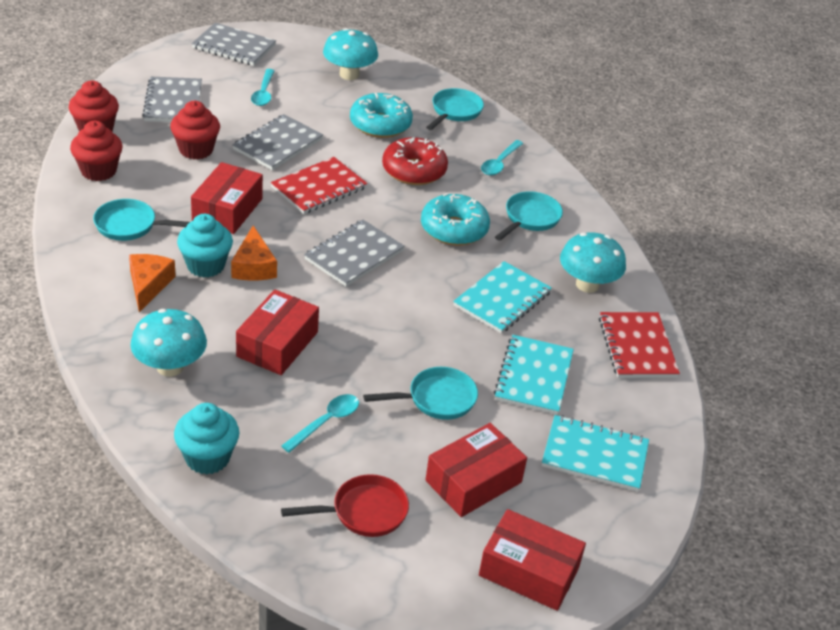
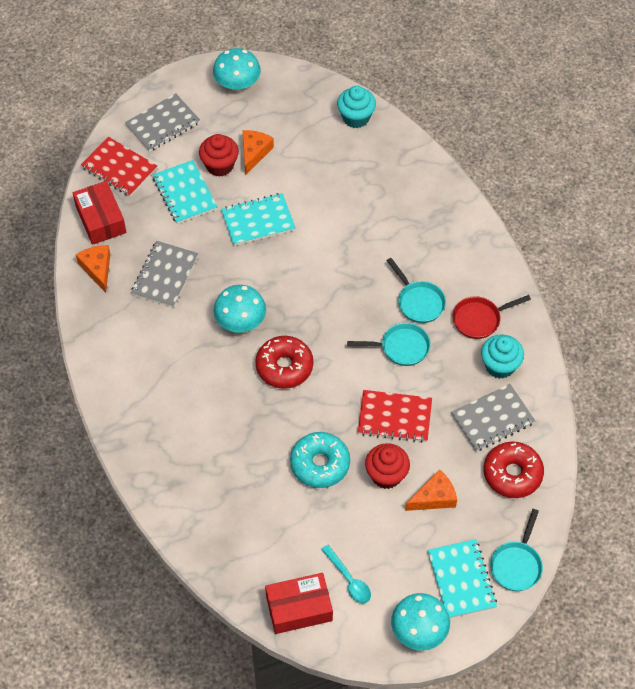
grey notebook: [142,77,202,122] [191,23,276,66] [232,114,323,170] [304,220,405,287] = 4 -> [125,93,200,152] [131,241,198,307] [451,384,535,452] = 3
orange cheese: [129,254,176,312] [231,226,277,281] = 2 -> [76,245,110,293] [242,130,274,176] [405,470,457,511] = 3
red box: [191,162,263,234] [236,289,319,375] [426,423,527,517] [479,509,586,611] = 4 -> [73,181,126,245] [265,573,333,634] = 2
red cupcake: [69,81,119,132] [70,121,123,181] [170,101,220,160] = 3 -> [199,134,239,177] [365,443,410,489] = 2
red donut: [382,137,448,185] = 1 -> [255,336,313,389] [484,442,544,498] = 2
turquoise donut: [350,93,413,138] [421,193,490,246] = 2 -> [290,432,350,488] = 1
turquoise pan: [93,199,190,241] [363,367,478,420] [426,88,484,130] [495,191,563,241] = 4 -> [347,323,431,366] [387,258,446,323] [490,509,543,591] = 3
turquoise spoon: [251,69,275,106] [281,394,359,453] [481,140,523,175] = 3 -> [321,545,371,603] = 1

